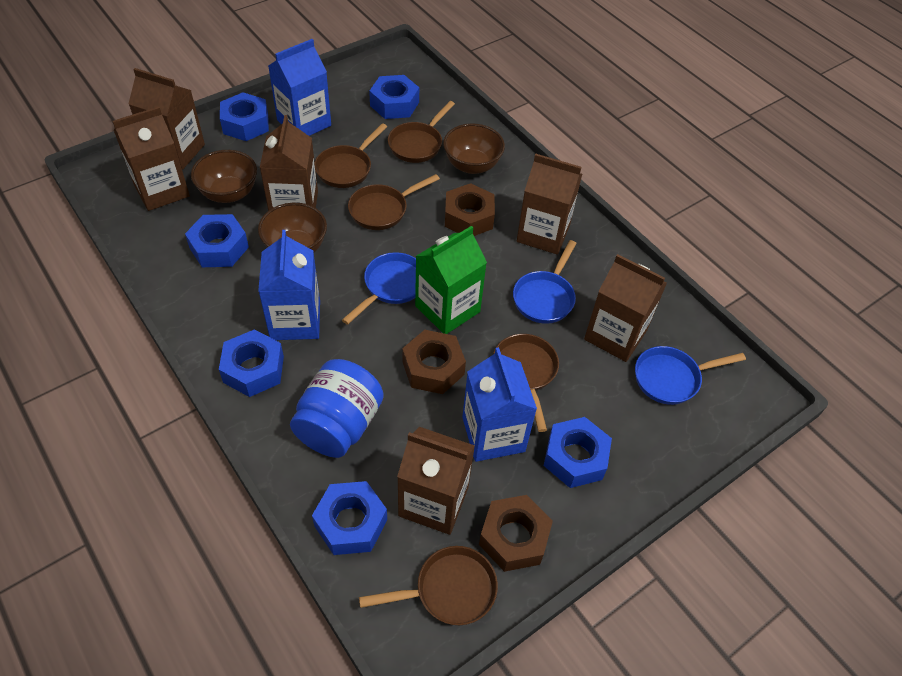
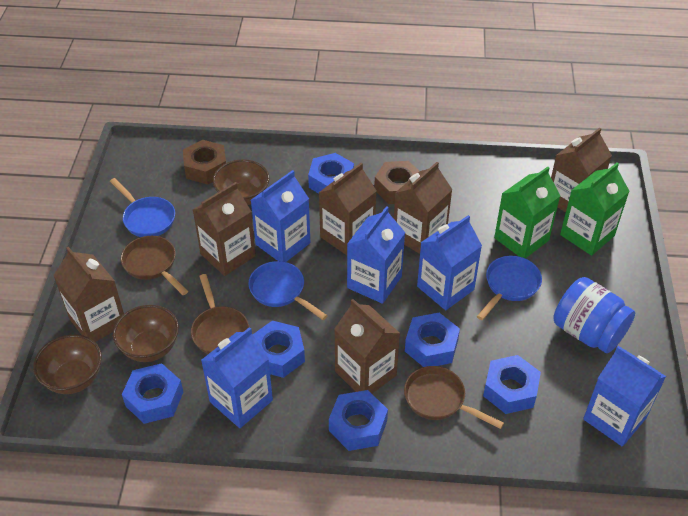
blue carton: [258,230,320,340] [268,39,331,136] [462,347,537,462] = 3 -> [201,327,273,428] [251,170,310,262] [347,206,405,304] [417,215,482,310] [583,346,666,447] = 5
brown nut: [402,330,466,394] [445,183,495,236] [479,495,553,572] = 3 -> [183,140,226,185] [374,161,419,204] = 2
brown pan: [315,123,387,188] [348,174,440,230] [359,546,498,625] [388,101,455,163] [493,334,559,432] = 5 -> [121,236,188,295] [191,274,249,354] [404,366,504,429] = 3
green carton: [415,226,487,334] = 1 -> [494,167,560,258] [560,162,629,256] = 2

